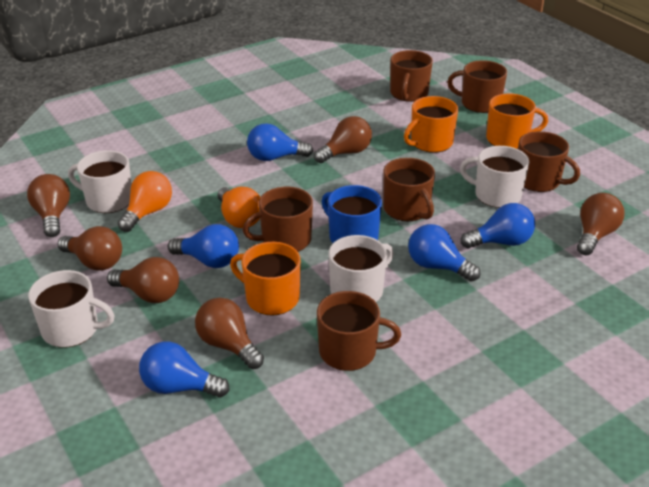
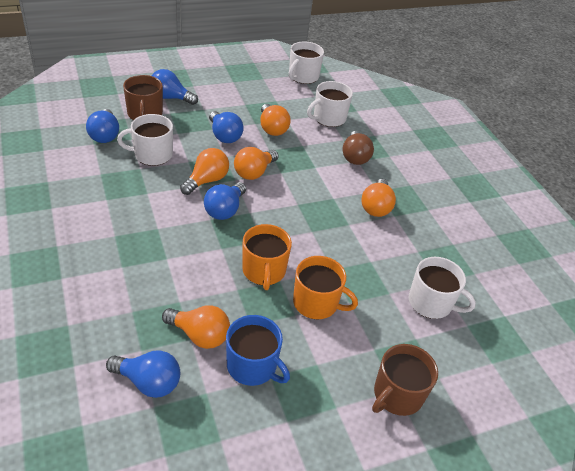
brown light bulb: [27,174,70,237] [58,226,122,271] [107,257,179,303] [195,297,264,369] [314,116,372,163] [577,193,624,255] = 6 -> [343,131,374,165] = 1
brown mug: [242,187,313,252] [317,291,401,371] [383,158,435,221] [390,50,433,102] [447,60,507,113] [518,131,580,192] = 6 -> [123,75,163,120] [372,344,438,416] = 2
orange light bulb: [118,171,172,232] [218,187,260,228] = 2 -> [162,305,230,349] [180,148,229,195] [234,147,279,180] [260,104,291,136] [361,179,396,217] = 5
orange mug: [230,242,301,316] [404,96,458,153] [486,93,548,149] = 3 -> [242,224,292,290] [293,256,358,320] = 2

